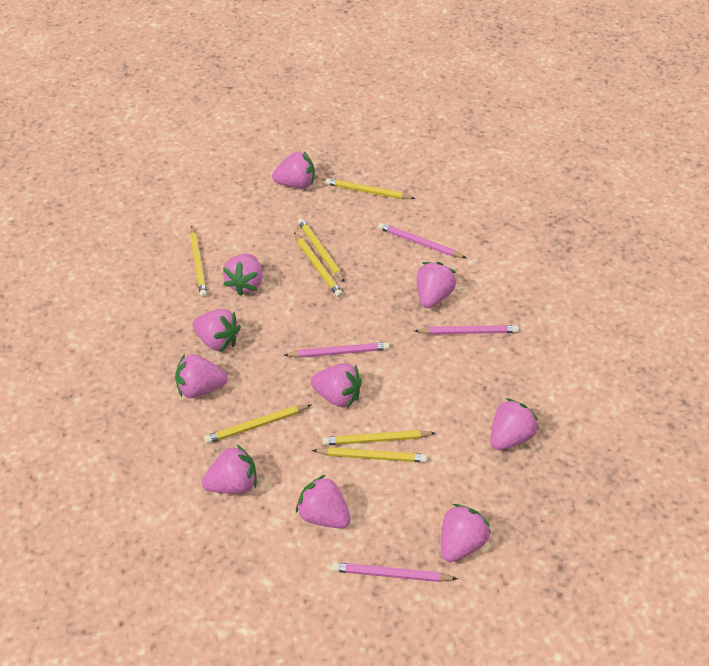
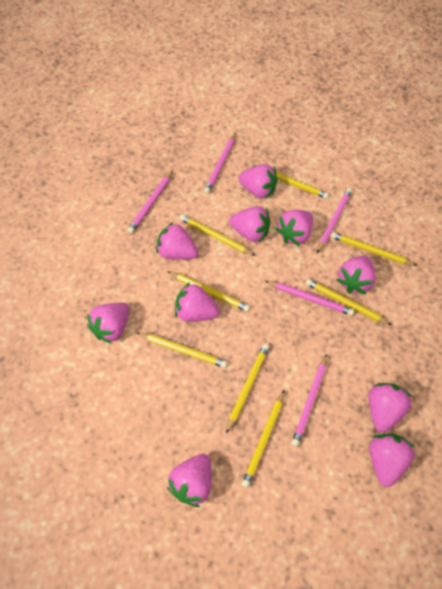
pink pencil: [283,342,390,358] [332,562,457,582] [378,223,466,258] [415,325,519,335] = 4 -> [128,170,173,234] [204,133,236,194] [265,281,354,316] [291,354,327,447] [317,188,352,253] = 5
yellow pencil: [190,226,207,297] [204,404,312,444] [294,232,343,297] [298,218,345,283] [312,447,428,463] [322,430,435,446] [325,178,415,199] = 7 -> [136,332,227,368] [167,271,250,312] [180,214,256,256] [226,344,269,434] [242,390,284,488] [252,165,329,199] [306,279,392,325] [331,232,418,266] = 8

